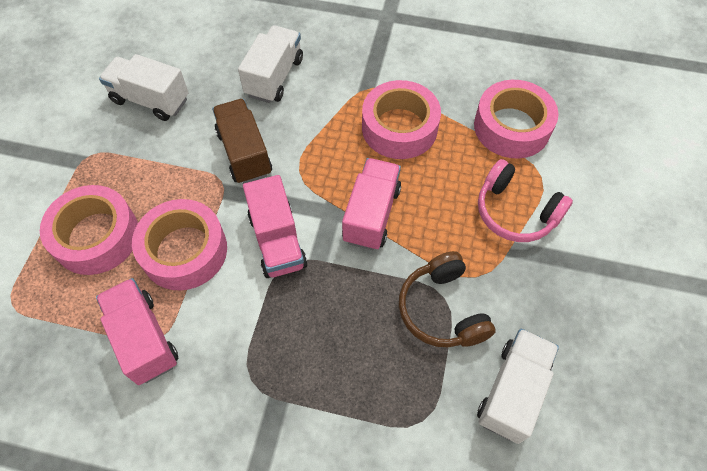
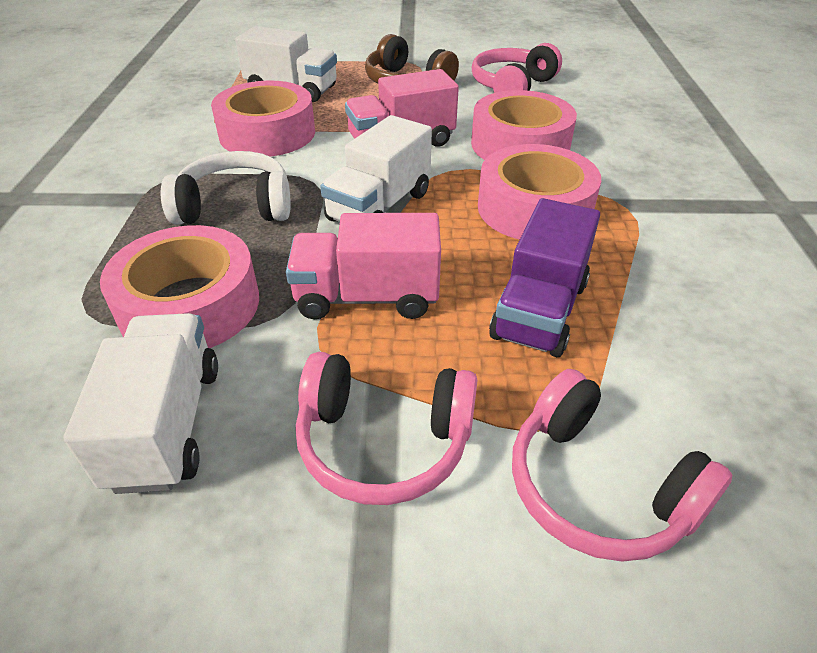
brown truck: [212,99,272,184] = 1 -> none = 0
pink headphones: [478,159,573,242] = 1 -> [296,352,478,505] [472,43,562,93] [512,369,733,562] = 3
pink truck: [96,278,178,385] [243,175,307,278] [342,158,401,250] = 3 -> [286,213,441,319] [345,69,459,147] = 2
purple truck: none = 0 -> [489,198,600,357] = 1
white headphones: none = 0 -> [161,151,291,224] = 1

